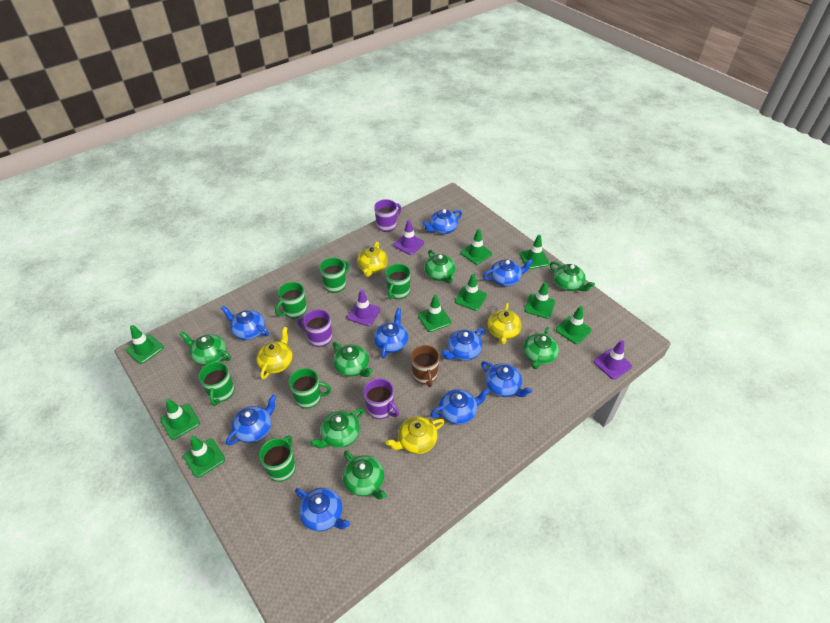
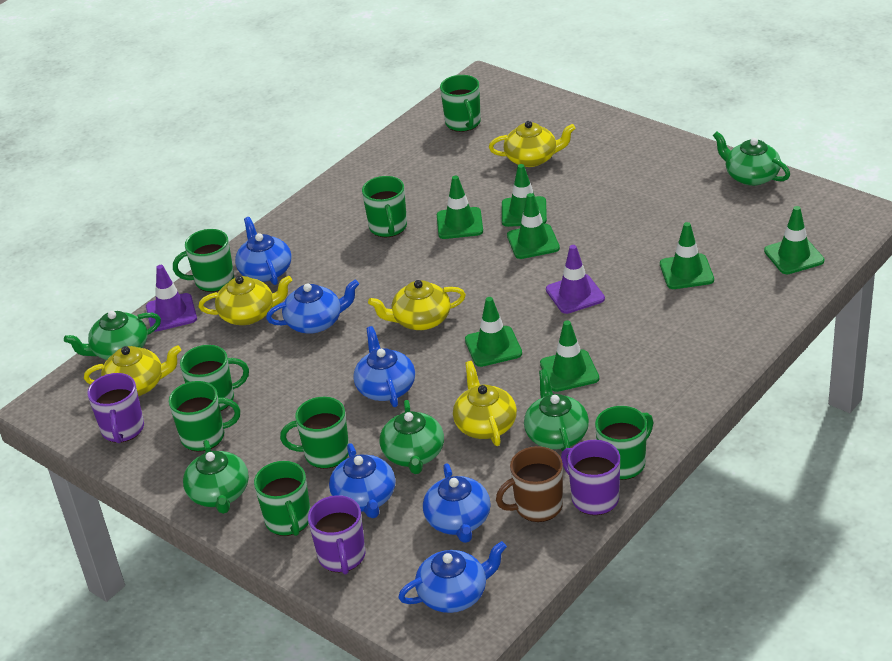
blue teapot: [221,306,269,340] [226,395,276,445] [295,488,350,532] [374,308,408,359] [422,209,462,234] [430,388,490,425] [441,328,485,361] [481,361,532,397] [483,259,533,286] = 9 -> [235,217,291,285] [266,279,359,334] [329,443,395,518] [353,326,415,407] [398,541,507,613] [423,463,491,543] = 6
green mug: [199,362,234,406] [259,435,296,482] [275,282,307,318] [289,368,331,409] [320,258,349,293] [386,264,411,299] = 6 -> [169,381,240,452] [173,229,234,292] [180,345,249,411] [254,461,310,536] [280,397,349,469] [362,176,407,237] [440,75,481,132] [595,406,653,480] = 8
green teapot: [179,332,231,366] [310,408,364,449] [333,342,373,377] [343,451,387,499] [424,250,456,283] [523,327,559,369] [550,261,595,291] = 7 -> [64,311,161,360] [183,440,249,514] [380,400,444,474] [524,369,589,457] [713,132,790,186] = 5
green traffic cone: [126,325,164,364] [161,399,200,440] [183,436,225,478] [418,295,451,332] [455,274,487,311] [460,229,492,265] [520,235,550,269] [524,282,555,319] [556,306,592,344] = 9 -> [437,176,483,239] [465,297,522,367] [502,164,547,227] [507,193,560,259] [540,320,599,392] [660,222,714,289] [764,206,824,274] = 7
purple traffic cone: [347,289,380,326] [394,220,424,255] [594,340,632,379] = 3 -> [146,265,197,332] [546,245,605,314] = 2
yellow teapot: [256,327,293,379] [357,242,388,277] [386,416,445,454] [487,303,522,345] = 4 -> [84,345,181,396] [198,276,292,325] [368,280,466,330] [453,361,517,446] [489,121,576,167] = 5

